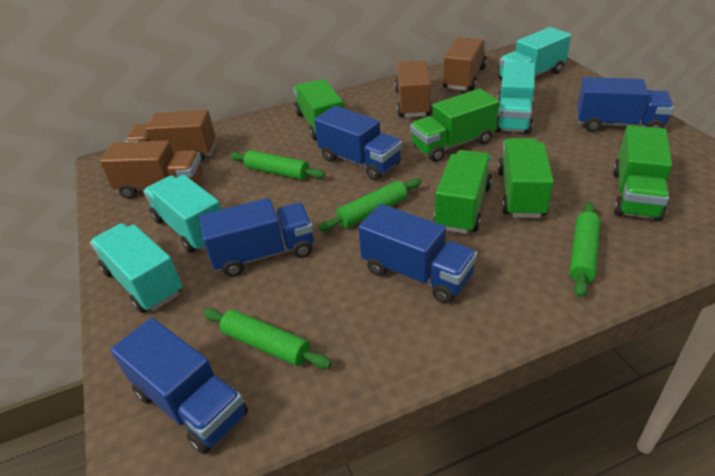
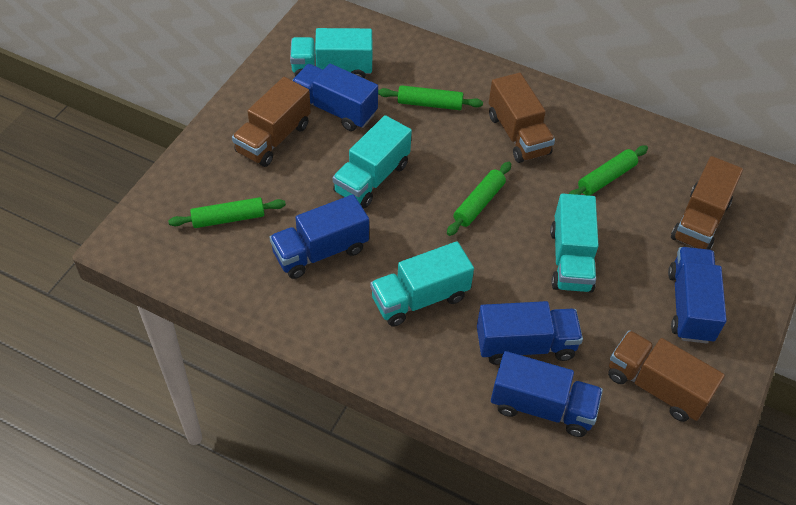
green truck: [293,79,344,140] [410,89,499,162] [434,150,492,234] [498,138,554,218] [613,125,672,221] = 5 -> none = 0

